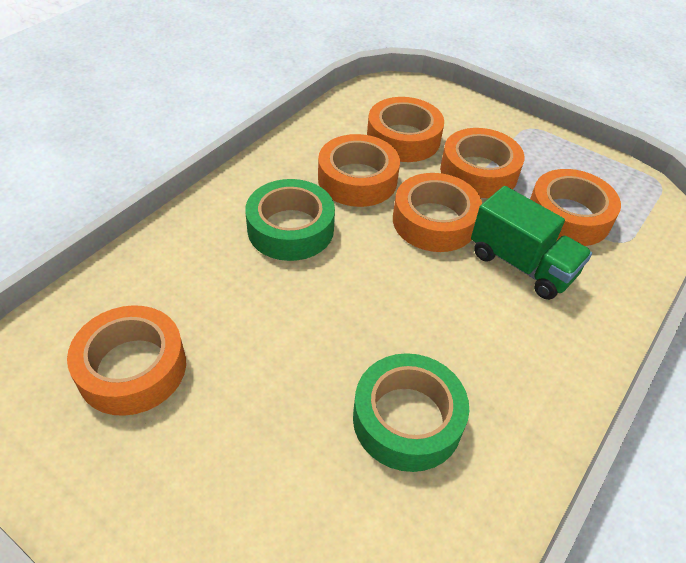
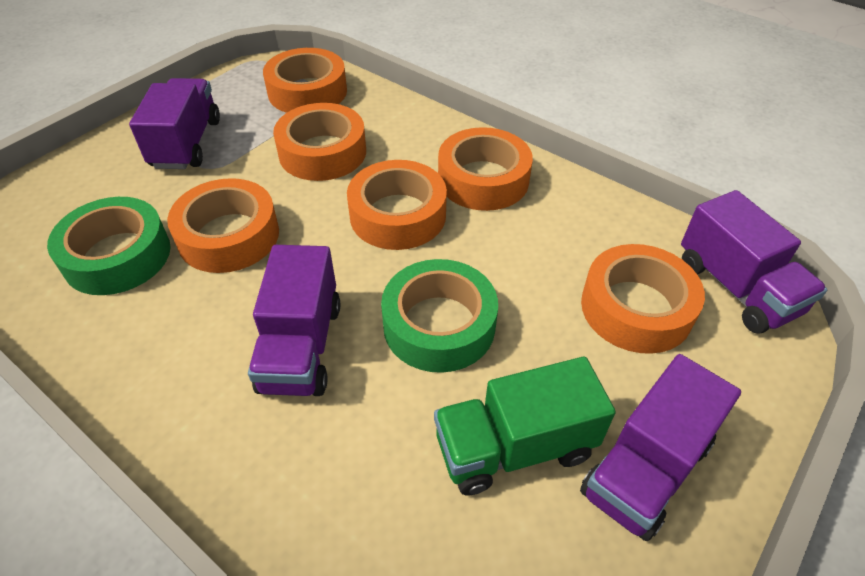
purple truck: none = 0 -> [129,78,220,169] [248,245,340,396] [580,354,741,541] [681,190,827,334] = 4

